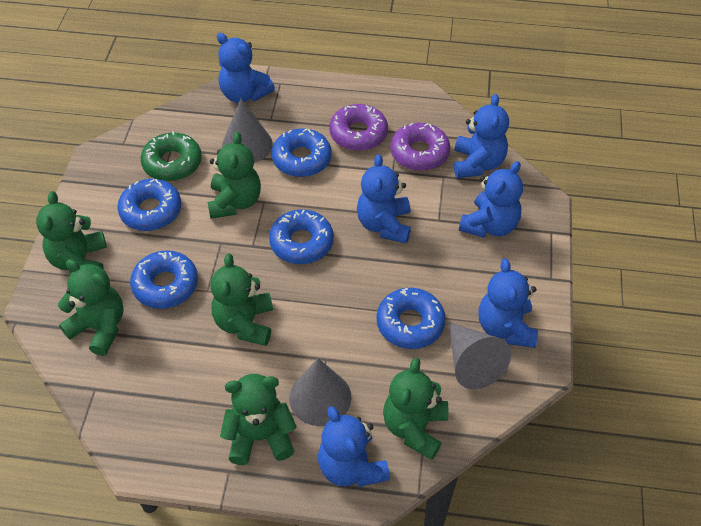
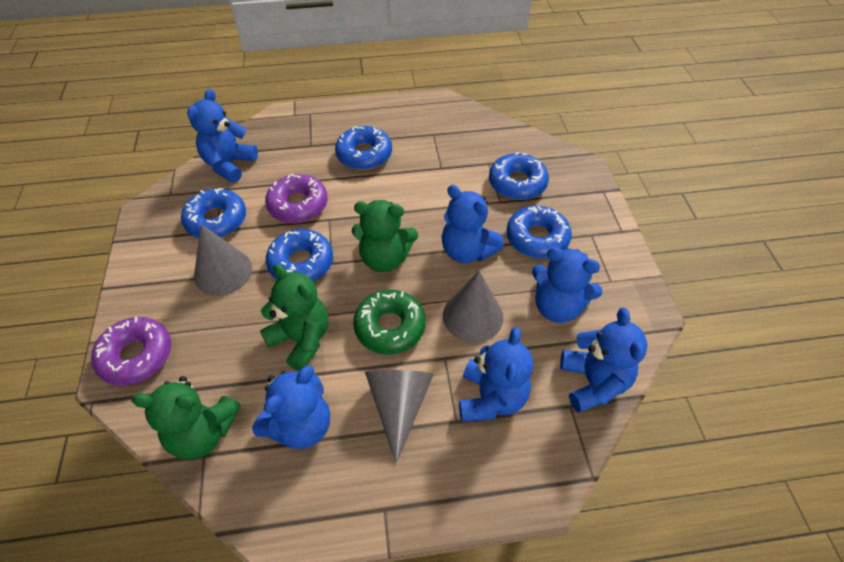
green teddy bear: [36,191,107,274] [58,259,124,356] [207,132,261,219] [211,254,273,346] [220,374,297,465] [383,358,448,460] = 6 -> [132,376,241,460] [260,264,328,371] [352,200,418,272] = 3

